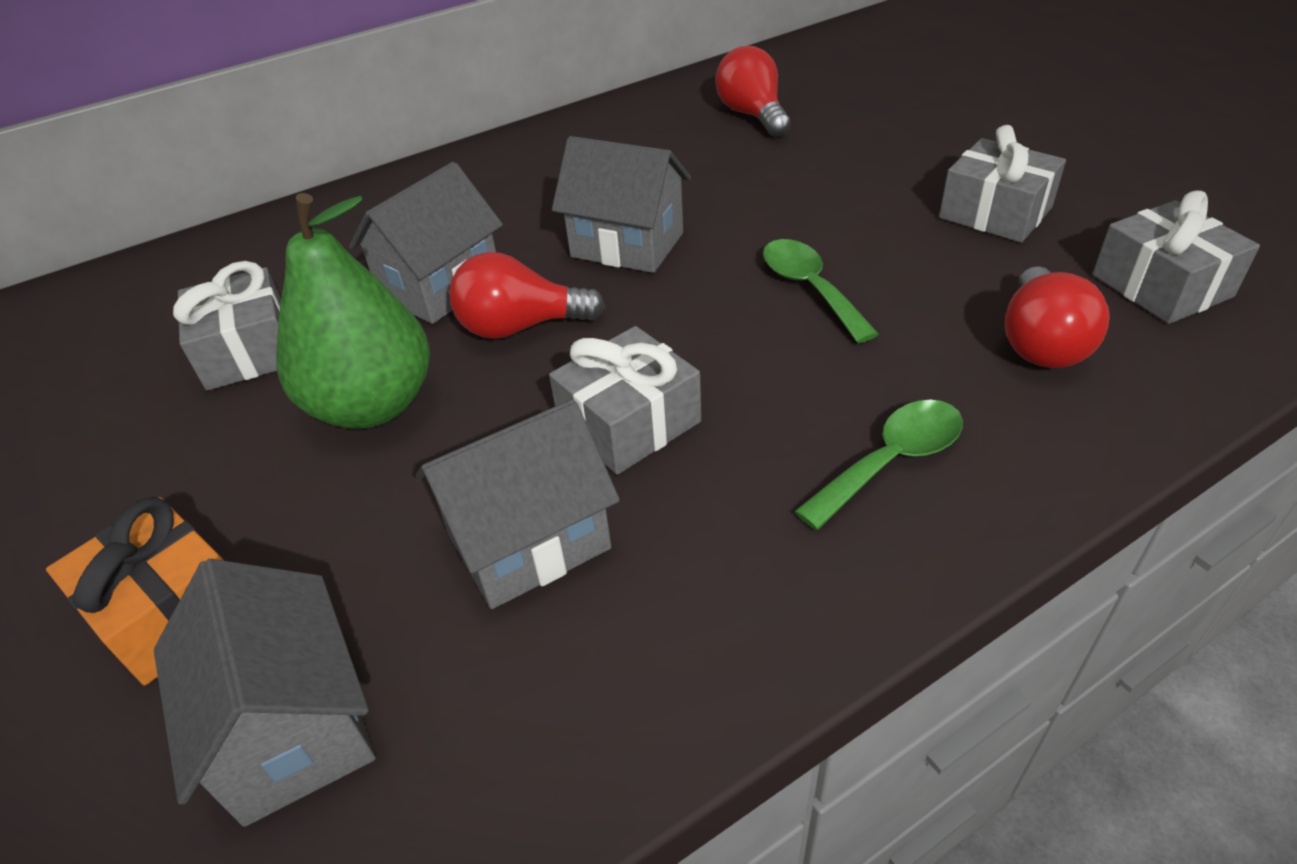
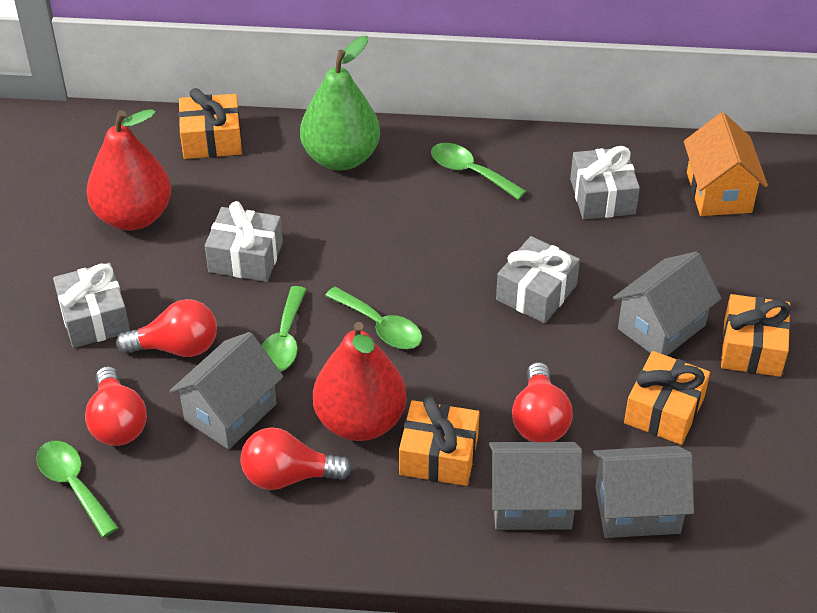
green spoon: [763,239,879,343] [794,400,963,530] = 2 -> [36,441,118,537] [261,286,307,372] [325,287,422,349] [431,143,526,200] = 4
orange gift: [46,497,224,686] = 1 -> [178,88,242,159] [399,396,480,486] [624,351,710,445] [721,294,791,377] = 4
orange house: none = 0 -> [684,112,768,216] = 1
red light bulb: [449,252,605,339] [716,46,791,137] [1004,266,1110,368] = 3 -> [85,366,147,446] [116,299,217,357] [241,427,352,490] [512,362,573,442] = 4
red pear: none = 0 -> [87,109,171,230] [313,322,407,441] = 2

